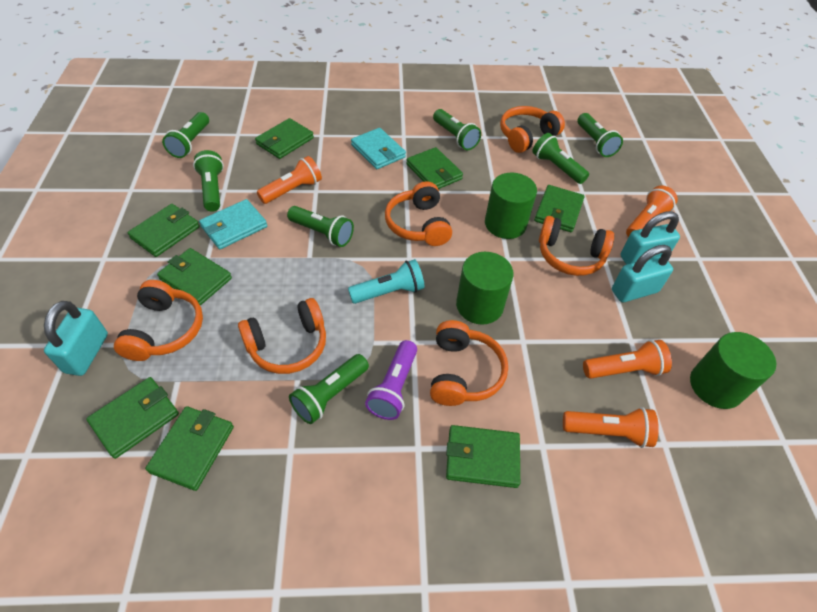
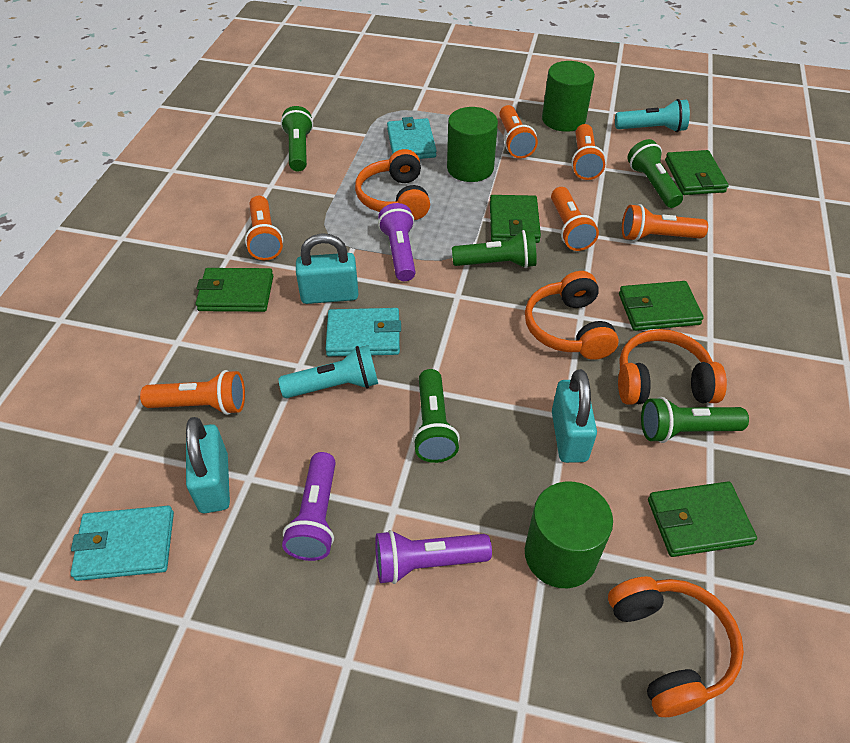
green flashlight: [162,112,209,158] [193,150,224,212] [287,206,354,247] [289,354,369,424] [433,109,481,150] [532,133,589,184] [577,113,623,157] = 7 -> [281,106,313,172] [413,369,460,463] [452,230,537,268] [627,139,683,208] [641,397,749,443] = 5
green wallet: [86,377,179,459] [127,204,200,257] [145,406,234,491] [157,248,232,305] [255,118,314,159] [406,147,463,189] [446,425,520,488] [534,185,584,232] = 8 -> [196,268,273,312] [490,195,541,243] [619,281,704,331] [648,482,757,557] [665,150,729,195] = 5
orange flashlight: [257,156,322,204] [563,407,659,448] [583,340,672,379] [626,186,678,237] = 4 -> [140,370,245,415] [245,196,283,260] [499,105,538,158] [551,187,599,251] [571,124,606,180] [622,204,708,241] = 6
orange headphones: [114,280,203,361] [238,298,326,374] [385,181,452,246] [430,320,508,406] [500,106,565,153] [539,216,614,276] = 6 -> [355,149,430,220] [525,271,619,360] [608,576,744,717] [618,329,727,405] = 4
purple flashlight: [365,340,417,420] = 1 -> [282,452,336,561] [375,530,492,584] [378,203,416,281] = 3
turquoise flashlight: [348,259,424,304] = 1 -> [278,345,378,398] [615,99,690,132] = 2
turquoise wallet: [199,199,267,249] [351,128,406,169] = 2 -> [70,506,174,581] [326,308,401,356] [387,117,437,159] = 3

